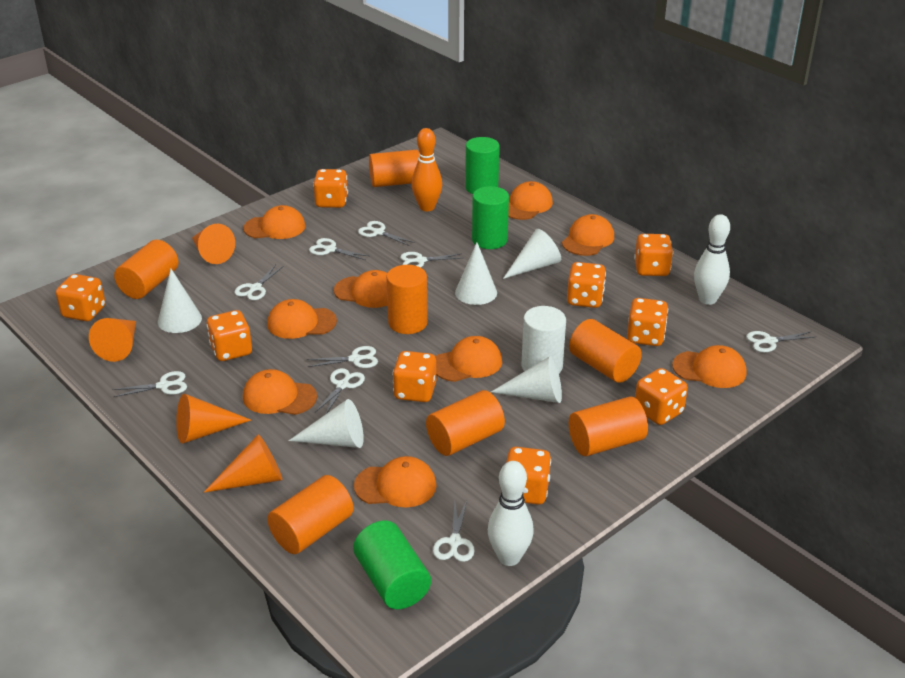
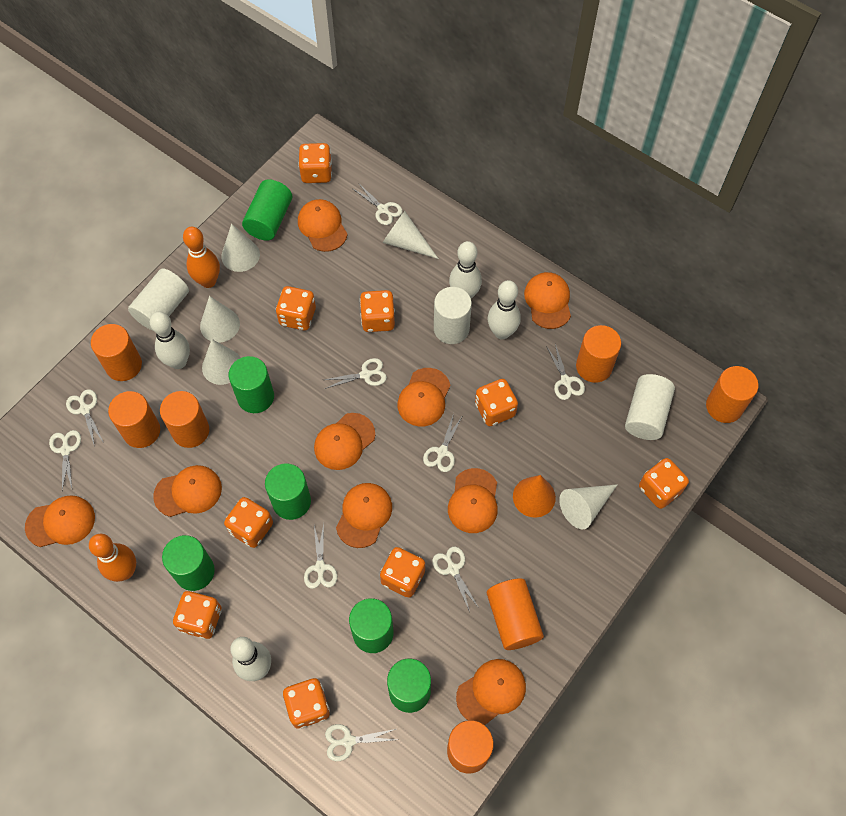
green cylinder: [353,521,431,609] [465,137,500,194] [472,186,509,249] = 3 -> [162,535,215,591] [229,356,274,413] [242,179,292,241] [265,463,311,520] [349,598,393,653] [387,659,431,713] = 6
orange bowling pin: [411,128,442,211] = 1 -> [89,534,136,582] [183,227,220,288] = 2
orange cone: [89,318,136,362] [176,394,251,444] [192,224,235,264] [204,434,282,493] = 4 -> [513,475,556,518] = 1
white bowling pin: [488,461,534,566] [694,214,730,305] = 2 -> [150,312,190,369] [230,637,271,681] [449,241,482,299] [488,280,521,339] = 4
white cylinder: [522,306,566,373] = 1 -> [128,269,189,330] [434,287,472,344] [625,374,675,440] = 3

